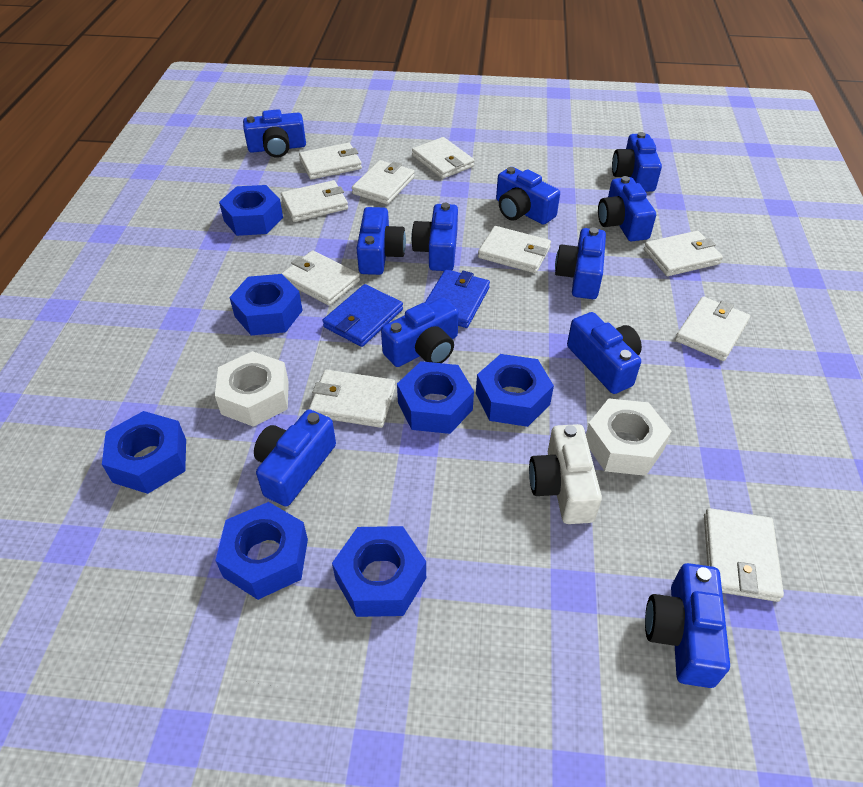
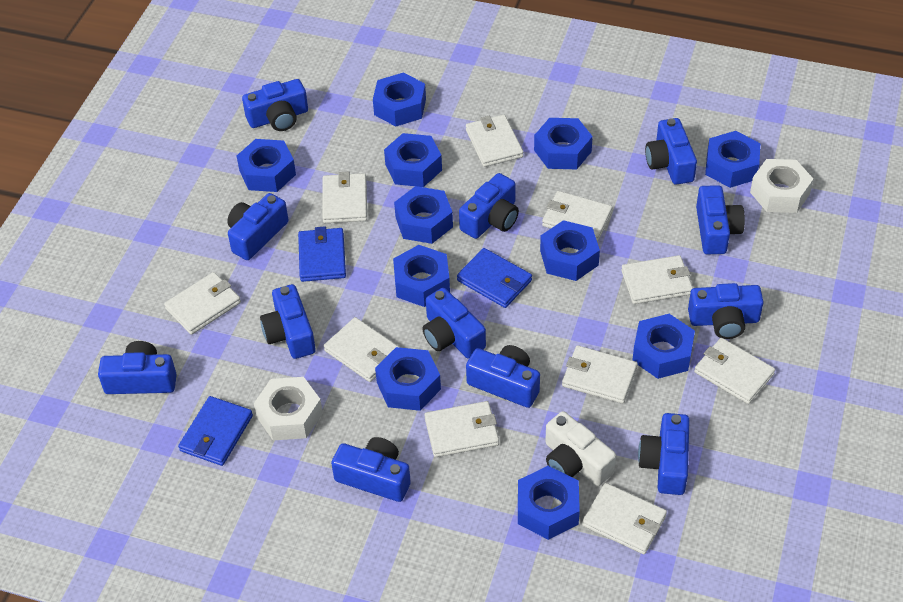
blue camera: [243,109,306,158] [254,410,336,506] [356,207,406,275] [381,297,459,367] [411,203,458,271] [496,167,560,225] [555,227,606,299] [567,312,642,394] [598,176,656,241] [612,132,662,192] [645,563,730,688] = 11 -> [98,341,177,394] [227,193,289,260] [242,79,308,131] [260,284,316,359] [331,437,411,502] [423,288,486,358] [459,173,519,239] [466,345,540,408] [638,413,690,495] [645,118,697,185] [688,283,764,339] [696,185,745,254] = 12
blue nut: [102,411,186,494] [215,502,308,600] [219,185,283,236] [229,274,303,335] [332,526,426,617] [397,361,474,434] [476,354,554,427] = 7 -> [237,139,296,192] [373,72,426,126] [375,347,441,411] [384,133,442,187] [393,245,450,307] [394,186,453,244] [518,466,580,540] [534,118,593,169] [540,220,600,281] [632,314,695,379] [705,131,761,188] = 11
blue wallet: [322,284,403,347] [425,269,490,328] = 2 -> [178,396,253,466] [298,226,346,282] [457,248,532,308] = 3

